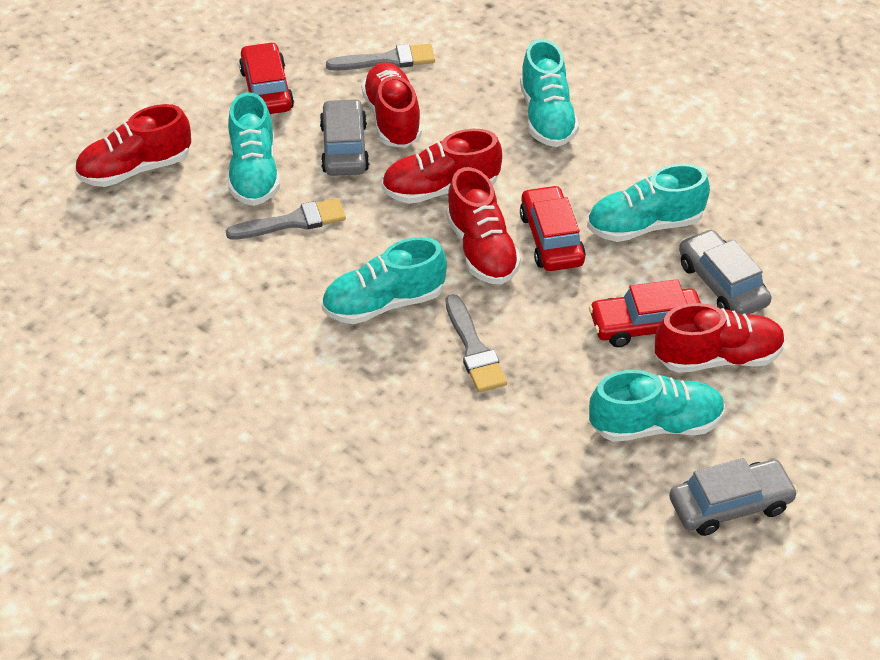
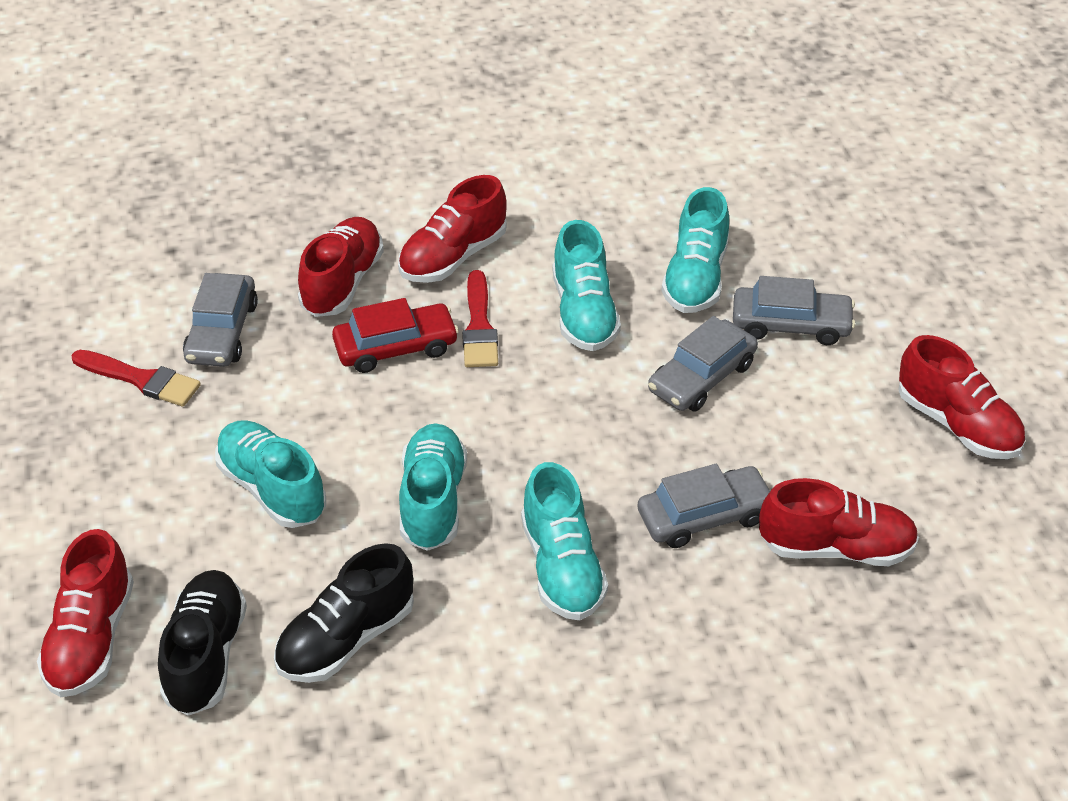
black shoe: none = 0 -> [158,570,247,716] [274,543,414,683] = 2
grey brush: [226,198,346,240] [326,43,435,71] [446,294,507,392] = 3 -> none = 0
grey car: [320,99,369,176] [669,458,798,536] [679,229,772,315] = 3 -> [183,273,258,367] [638,464,770,548] [648,316,758,412] [733,276,855,345] = 4
red brush: none = 0 -> [71,350,201,407] [462,270,498,367] = 2
red car: [239,42,294,114] [520,185,586,271] [589,279,701,347] = 3 -> [332,298,459,373] = 1

